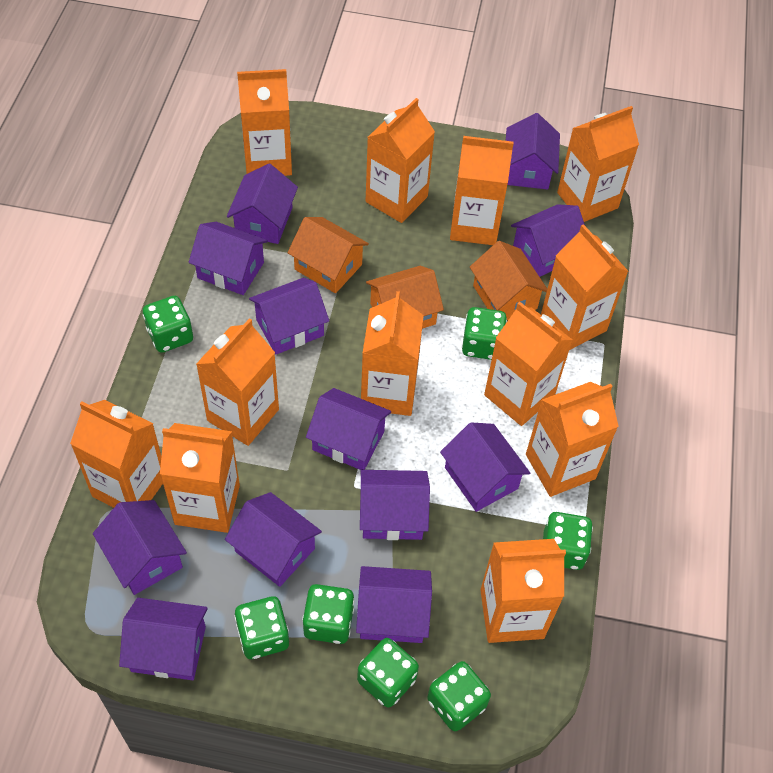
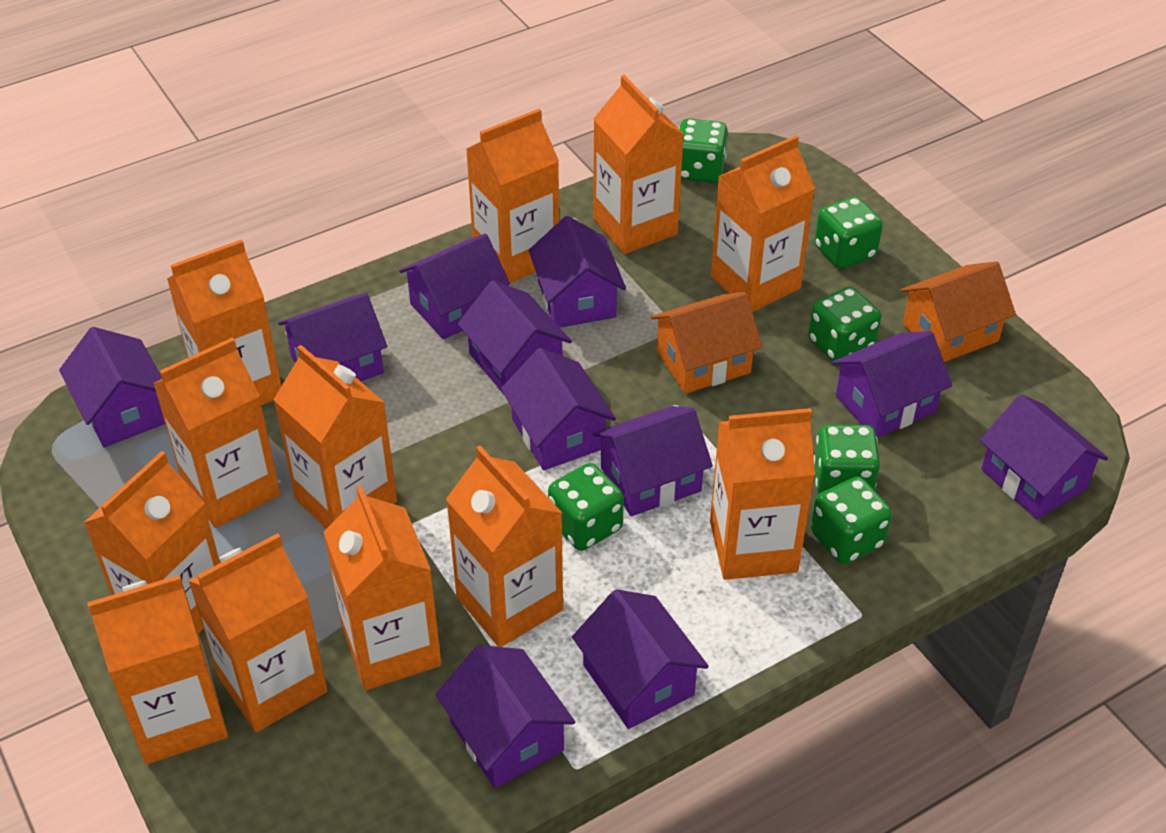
green dice: [143,296,193,353] [234,596,289,659] [302,584,355,644] [357,638,419,708] [427,661,491,731] [462,307,507,360] [543,512,593,570] = 7 -> [548,463,624,551] [679,118,728,183] [808,287,881,361] [811,476,892,564] [814,197,883,269] [814,424,880,494] = 6
orange house: [287,217,369,293] [366,266,444,329] [470,241,547,320] = 3 -> [651,292,762,394] [900,261,1016,362] = 2
purple house: [93,500,187,595] [119,598,208,680] [189,222,268,295] [225,492,322,587] [227,164,298,244] [249,278,329,355] [306,388,391,470] [356,566,432,643] [360,470,430,540] [440,422,530,512] [506,113,560,190] [511,204,585,277] = 12 -> [59,327,165,447] [278,293,387,381] [399,233,510,339] [436,645,575,788] [458,281,572,393] [501,348,616,470] [529,216,626,328] [572,589,709,729] [593,406,713,516] [832,331,952,438] [980,394,1108,519] = 11

